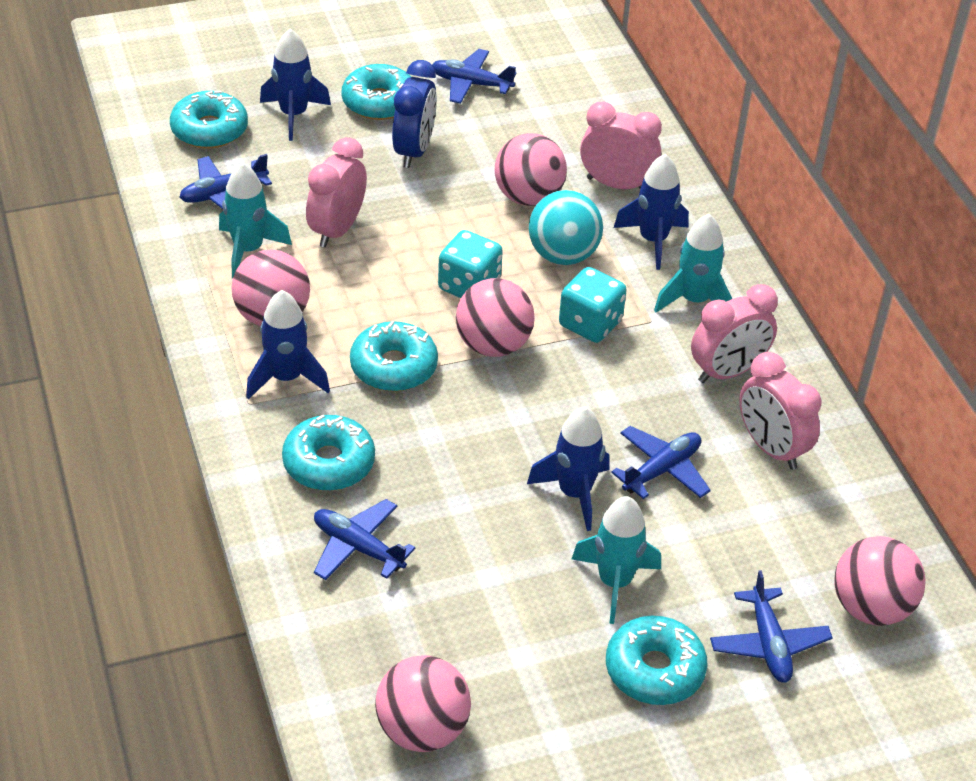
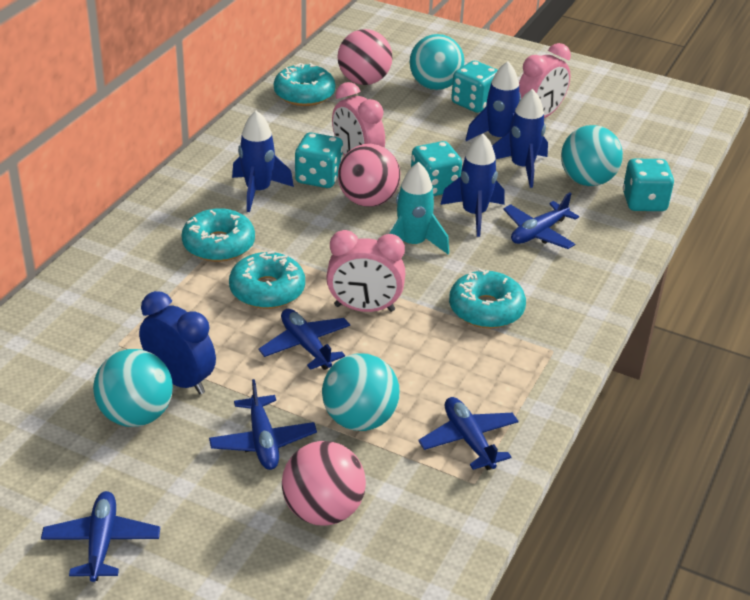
pink ball: [231,249,310,326] [375,655,471,752] [456,278,535,357] [495,133,567,206] [834,536,926,626] = 5 -> [282,441,366,526] [338,29,392,85] [338,144,400,207] = 3
pink clock: [306,137,367,248] [580,101,662,189] [691,284,778,383] [739,352,821,470] = 4 -> [326,230,405,312] [332,82,385,155] [519,43,571,118] = 3
turquoise ball: [529,190,603,265] = 1 -> [93,349,173,427] [322,353,400,431] [410,34,464,90] [561,125,623,186] = 4
turquoise dice: [438,230,503,298] [559,267,627,343] = 2 -> [295,132,343,188] [411,141,462,196] [451,61,498,113] [623,159,674,211] = 4
turquoise donut: [170,91,248,149] [282,415,375,491] [341,64,411,120] [350,321,438,391] [606,616,707,705] = 5 -> [181,208,255,262] [229,251,305,309] [274,63,335,106] [449,268,526,328] = 4
turquoise rocket: [219,162,292,279] [572,496,661,624] [654,214,732,312] = 3 -> [389,162,449,254] = 1

